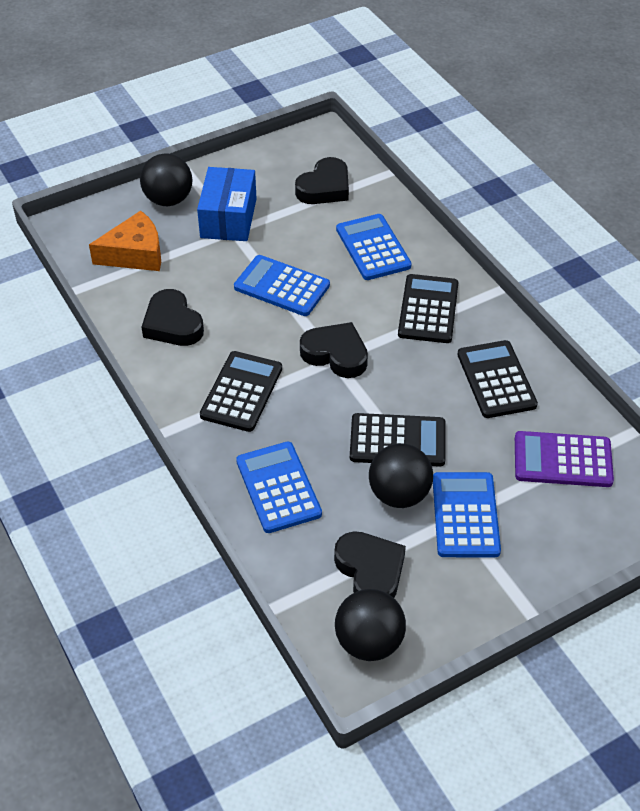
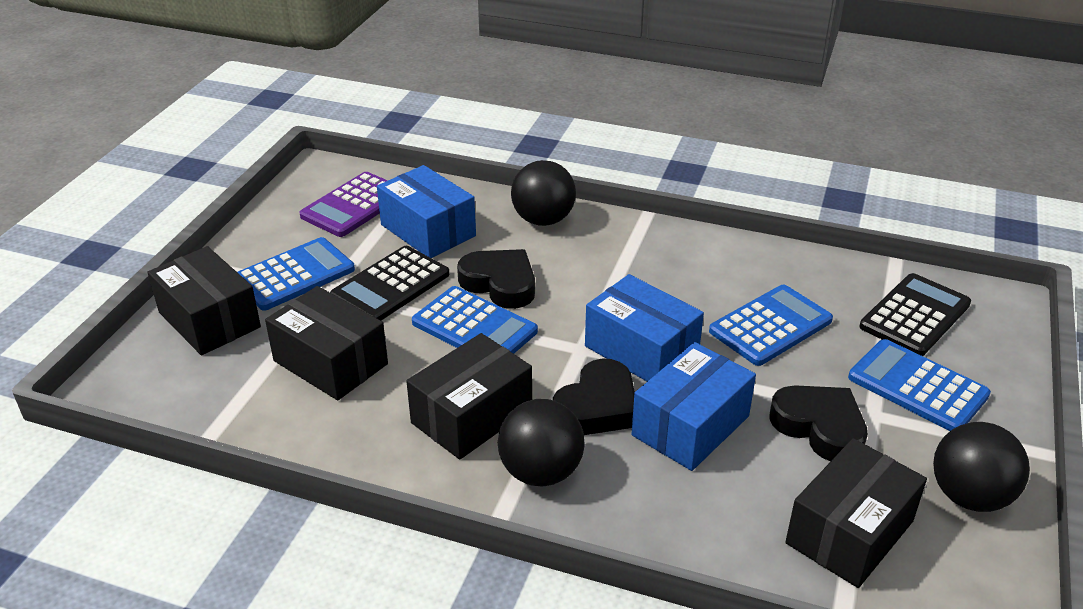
black box: none = 0 -> [148,246,261,356] [265,286,388,400] [406,333,532,459] [785,438,927,588] = 4
black calculator: [200,351,282,432] [350,413,446,467] [398,274,459,343] [457,340,538,418] = 4 -> [330,246,449,320] [859,273,971,356] = 2
black heart: [141,289,204,346] [295,157,349,204] [300,322,368,378] [334,531,406,598] = 4 -> [457,249,535,309] [553,359,635,435] [769,385,868,461] = 3
blue box: [197,167,257,241] = 1 -> [377,165,476,258] [585,274,704,381] [632,342,756,471] = 3
orange cheese: [89,211,161,271] = 1 -> none = 0

